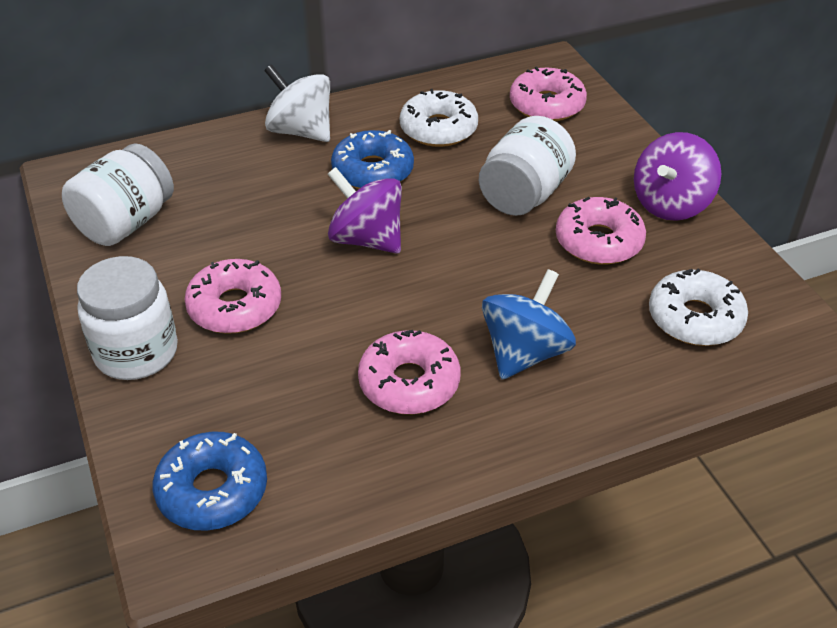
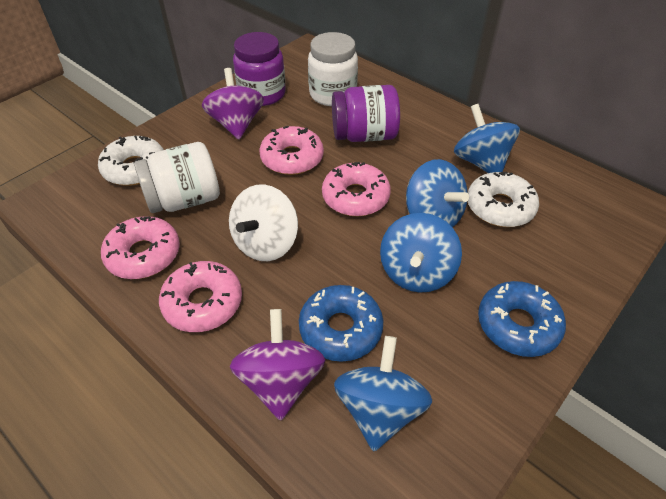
blue spinning top: [482,269,576,379] = 1 -> [334,336,432,451] [380,213,462,292] [406,159,469,227] [454,104,520,173] = 4
purple jar: none = 0 -> [233,32,286,106] [332,85,400,142] = 2
white jar: [62,143,174,246] [77,256,178,380] [479,116,576,216] = 3 -> [134,142,220,213] [308,32,358,106] = 2

